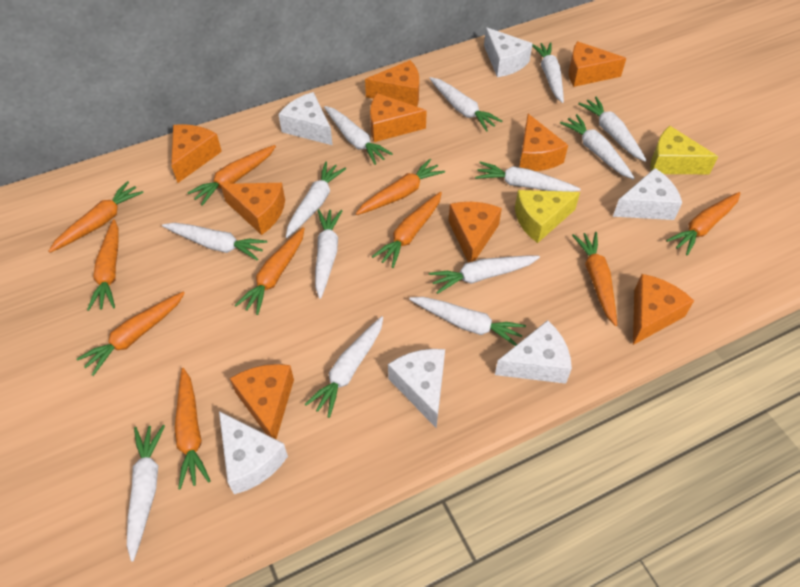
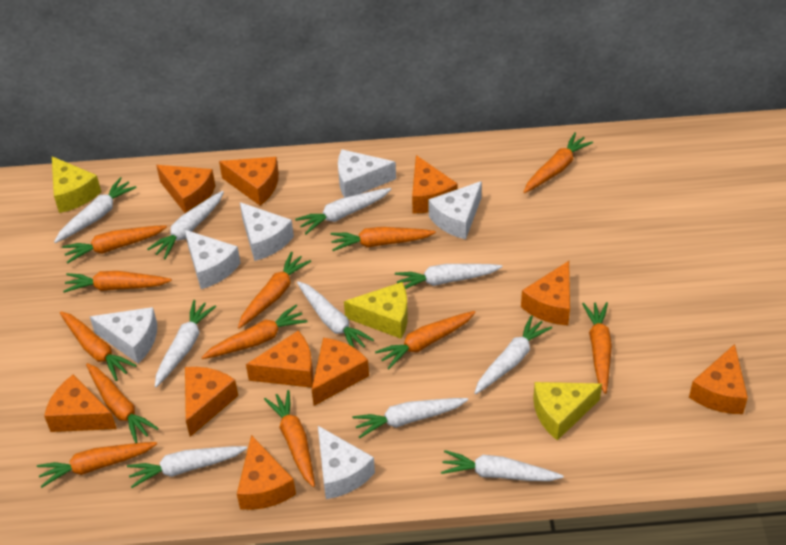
orange carrot: [48,181,144,253] [76,291,185,376] [87,219,119,311] [175,368,210,489] [187,145,276,206] [235,227,305,315] [356,159,445,215] [372,192,442,268] [572,232,617,326] [666,192,741,256] = 10 -> [37,442,157,488] [60,311,137,381] [62,225,167,264] [63,271,172,293] [86,363,159,443] [201,305,308,359] [238,252,311,329] [264,390,315,487] [331,227,436,251] [375,311,476,369] [524,132,593,193] [582,302,612,394] = 12
orange cheese: [171,124,222,183] [220,183,285,235] [230,364,294,439] [365,60,419,107] [370,93,427,142] [449,202,502,263] [519,114,568,171] [569,41,626,87] [633,274,694,345] = 9 -> [44,374,117,432] [156,165,215,213] [185,367,238,437] [219,157,279,206] [237,435,296,510] [246,331,314,388] [312,338,369,406] [412,155,458,213] [521,261,570,325] [689,344,748,414] = 10
white carrot: [127,425,165,561] [162,223,267,261] [286,161,346,238] [305,316,383,418] [315,209,342,299] [324,106,393,165] [409,297,526,346] [429,77,502,132] [429,255,540,294] [475,162,581,192] [532,42,564,103] [560,114,635,180] [578,97,646,162] = 13 -> [54,177,137,243] [127,446,247,488] [147,191,224,259] [155,300,216,387] [295,188,391,234] [297,281,374,347] [352,398,468,438] [395,264,502,289] [441,450,564,481] [474,315,552,394] = 10
yellow cheese: [515,190,580,243] [650,126,718,174] = 2 -> [52,156,101,213] [344,282,408,339] [533,382,602,440] = 3

